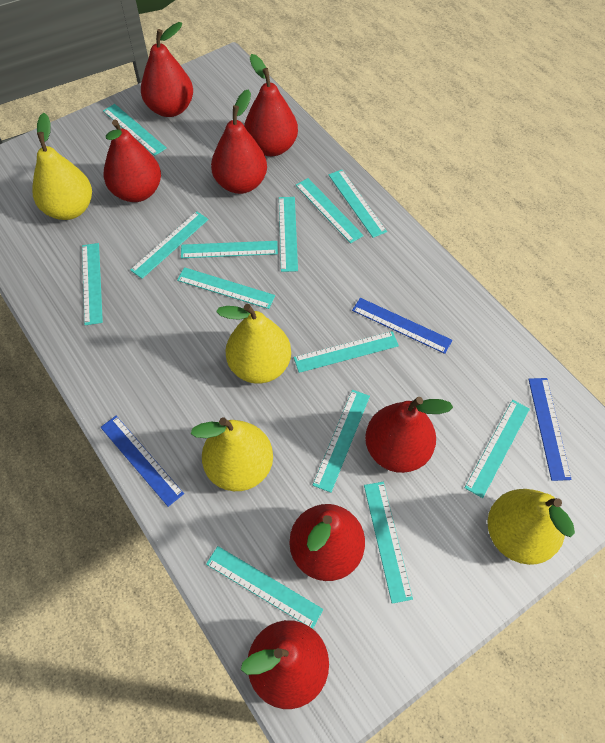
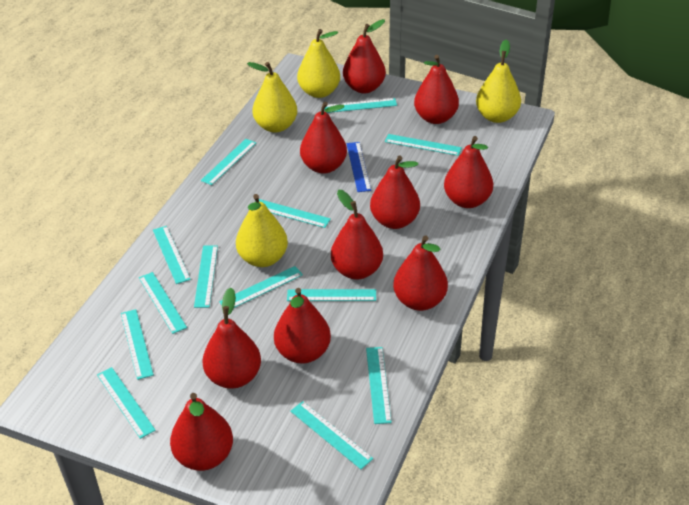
blue ruler: [100,416,184,507] [352,298,452,354] [528,378,572,481] = 3 -> [346,142,371,192] = 1
red pear: [104,120,161,202] [141,22,193,117] [211,89,267,194] [241,620,329,709] [244,54,298,156] [289,504,365,581] [365,397,453,473] = 7 -> [170,393,233,471] [203,288,261,389] [274,288,331,364] [300,102,347,174] [331,190,383,279] [343,19,386,93] [370,155,420,229] [393,235,448,311] [414,55,459,124] [444,136,493,208] = 10

